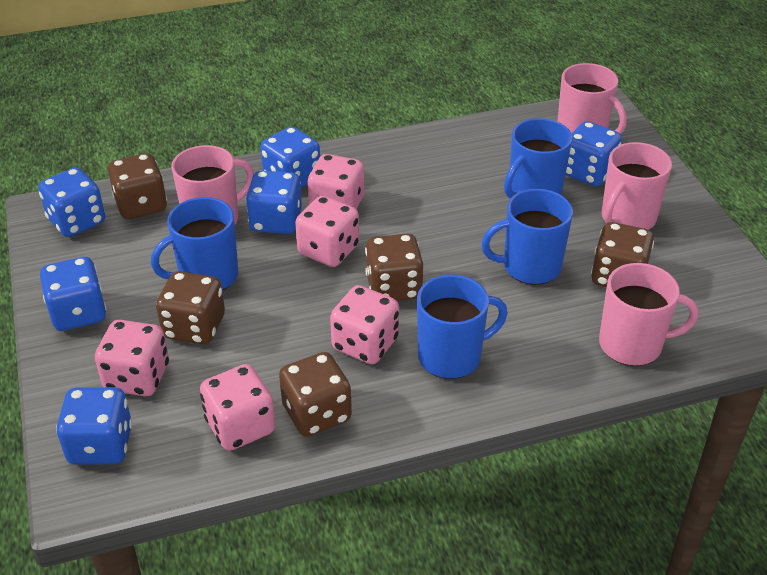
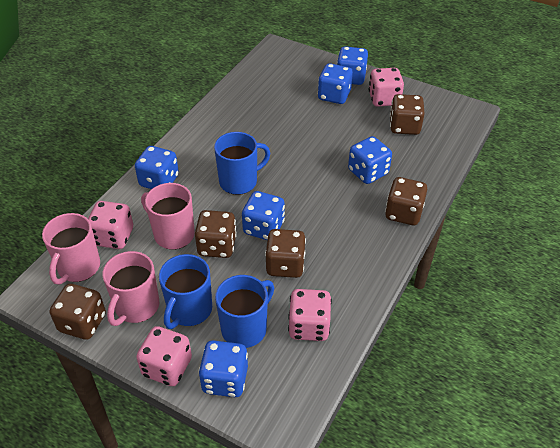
blue mug: [151,197,238,291] [417,275,508,379] [481,189,573,285] [504,118,572,198] = 4 -> [159,254,212,329] [214,132,270,195] [215,275,274,348] = 3
pink dice: [95,320,169,396] [200,364,276,451] [295,196,359,267] [307,154,364,209] [330,285,399,364] = 5 -> [88,201,133,249] [136,326,192,386] [288,289,332,341] [369,68,404,107] = 4
pink mug: [171,145,254,224] [557,63,627,134] [599,263,698,366] [602,142,672,230] = 4 -> [42,213,100,285] [102,251,159,326] [141,183,195,250] = 3

